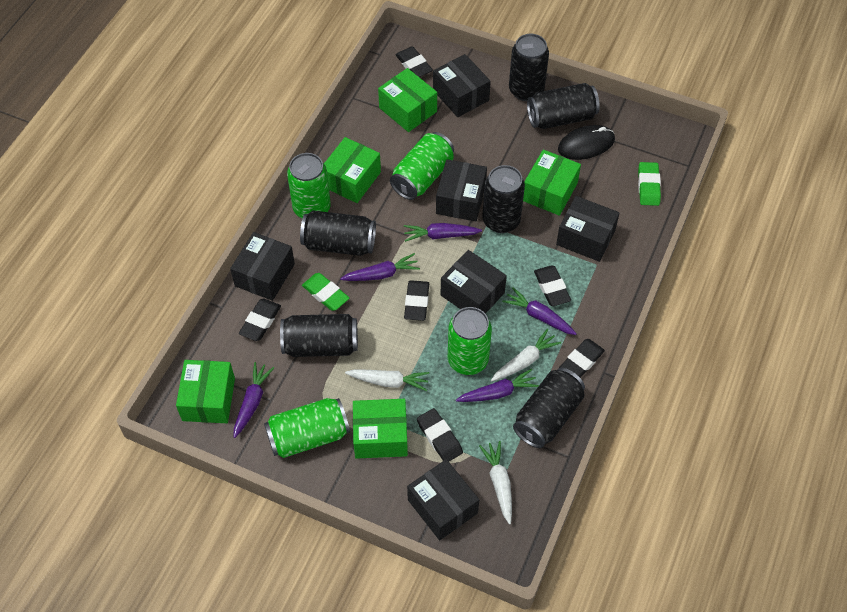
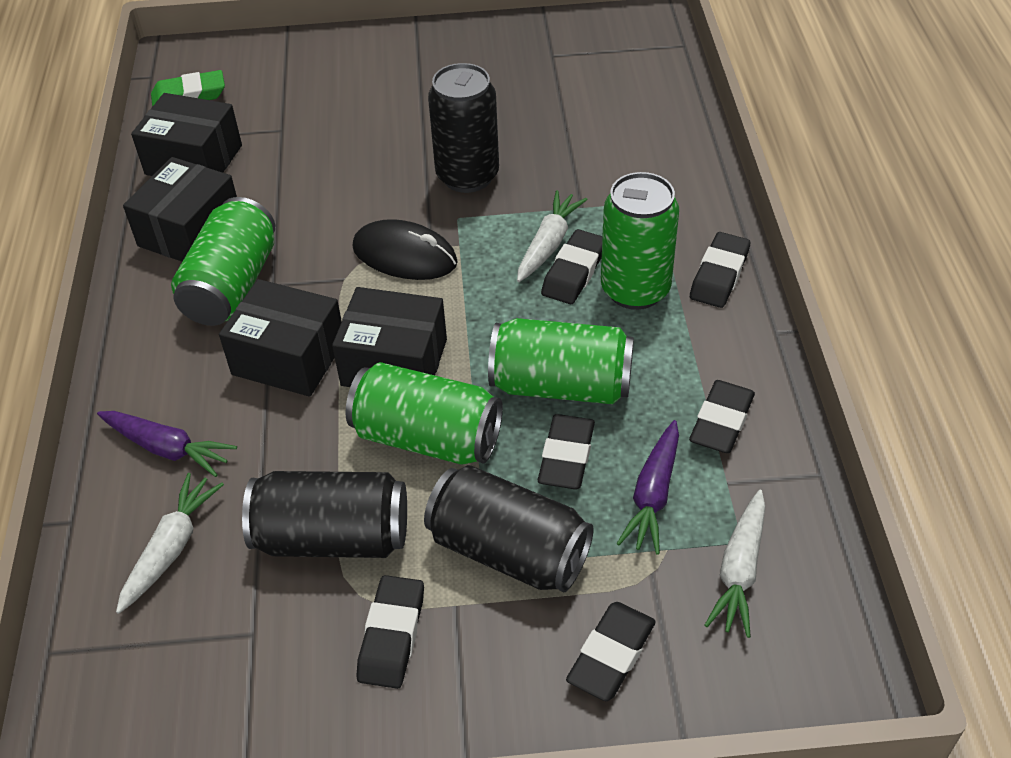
black box: [230,232,295,301] [407,459,479,540] [433,54,491,117] [436,159,487,221] [441,250,507,314] [556,196,620,262] = 6 -> [123,157,237,262] [131,93,242,176] [219,279,342,397] [332,287,447,387] = 4
black can: [280,314,358,357] [300,211,376,256] [482,165,525,233] [509,34,549,101] [513,368,585,448] [527,83,600,129] = 6 -> [242,471,407,558] [424,465,594,593] [428,63,499,193] = 3
green box: [176,360,235,423] [324,137,381,203] [353,399,408,459] [378,68,437,132] [523,150,581,216] = 5 -> none = 0
green eraser: [302,273,349,311] [638,162,661,206] = 2 -> [151,70,225,107] = 1
purple carrot: [234,362,275,438] [340,253,420,281] [404,223,482,242] [456,369,539,402] [502,287,577,335] = 5 -> [97,411,237,477] [616,420,679,555] = 2

